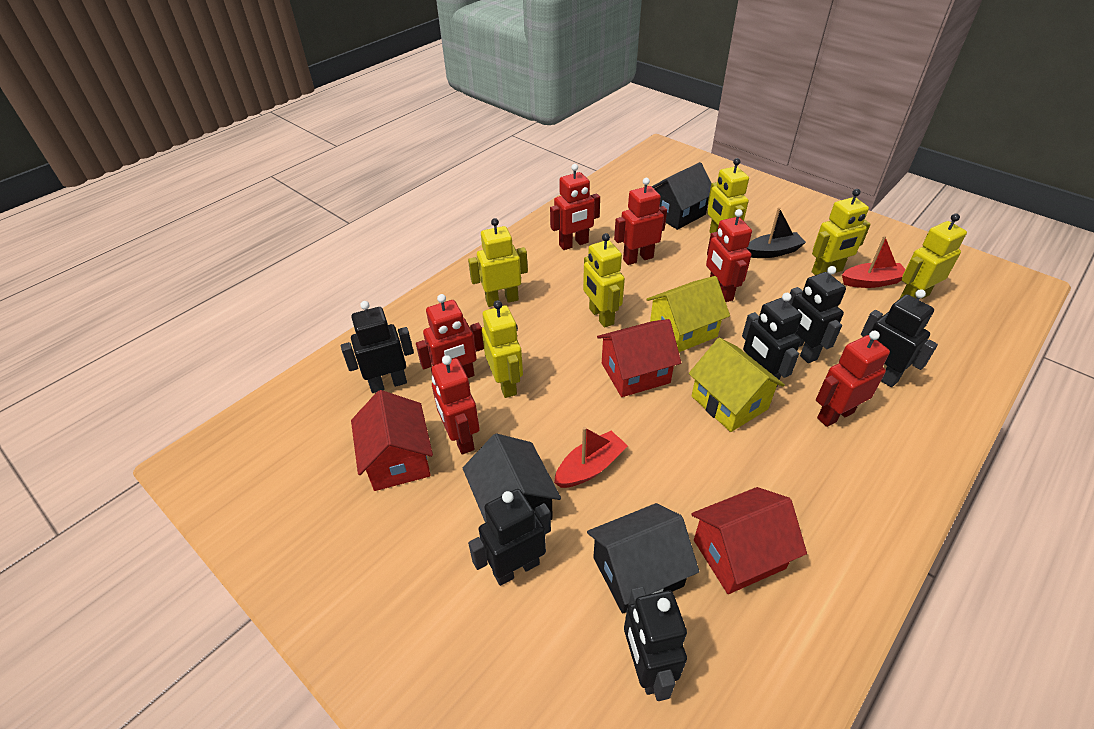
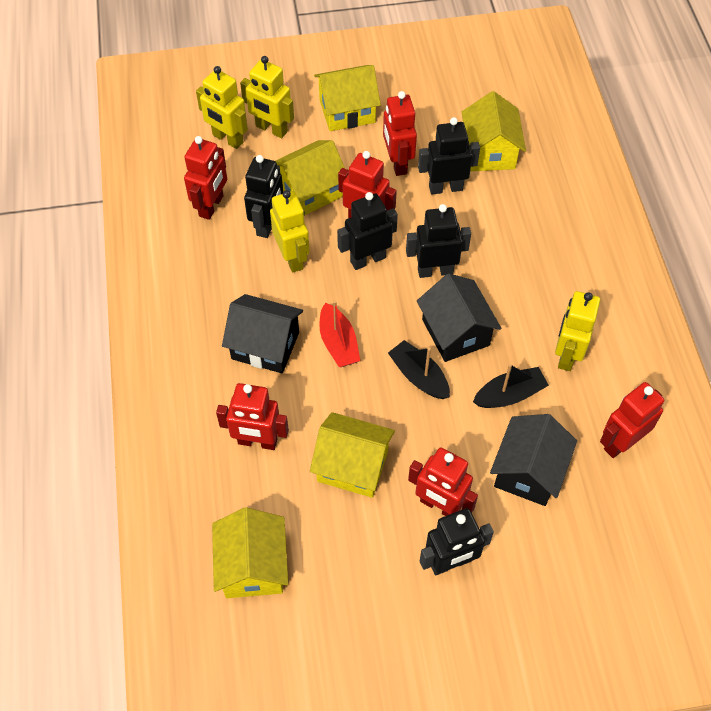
black boat: [747,207,806,258] = 1 -> [388,340,450,399] [473,364,549,408] = 2
black robot: [341,301,414,393] [468,489,551,586] [624,587,687,701] [742,293,802,386] [788,266,846,363] [861,289,938,387] = 6 -> [244,155,283,238] [337,192,398,270] [406,204,471,278] [418,117,480,195] [420,508,494,576] = 5
red boat: [554,427,628,488] [842,236,906,288] = 2 -> [319,300,360,367] = 1
red house: [351,390,433,491] [597,319,681,397] [691,487,807,594] = 3 -> none = 0
yellow house: [647,276,730,352] [689,338,785,432] = 2 -> [212,508,288,598] [276,140,345,216] [310,412,395,498] [314,65,381,131] [462,91,526,171] = 5
yellow robot: [468,218,528,307] [482,300,523,398] [583,233,625,328] [707,158,749,233] [812,189,871,275] [899,214,967,299] = 6 -> [196,66,248,149] [240,56,294,138] [270,190,310,273] [555,291,600,371] = 4

